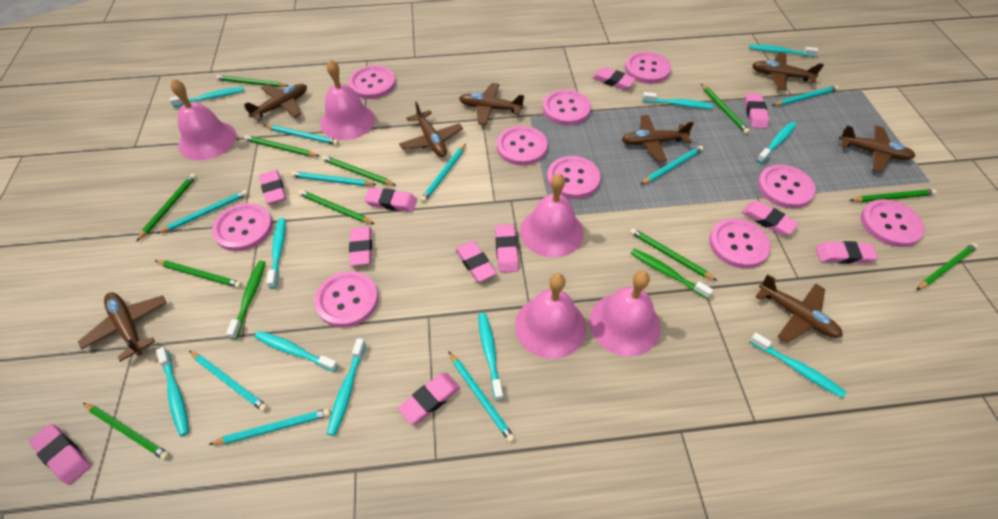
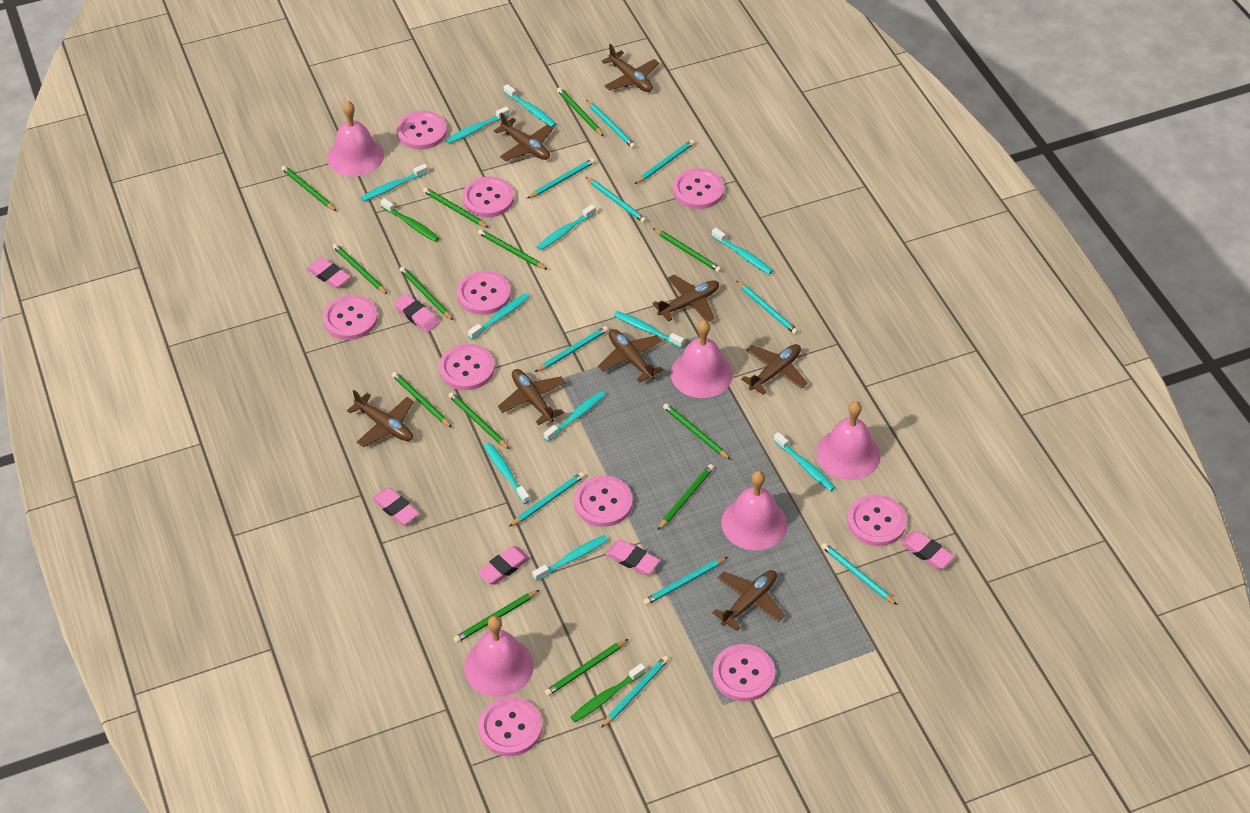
green pencil: [83,403,170,460] [136,173,197,242] [155,260,242,288] [216,75,289,87] [244,135,319,157] [298,190,375,224] [322,155,397,186] [630,228,717,281] [701,84,750,134] [849,189,936,202] [917,243,978,290] = 11 -> [281,165,336,211] [333,244,388,295] [392,372,452,428] [400,266,453,320] [423,187,489,228] [448,392,509,449] [454,590,539,643] [478,229,548,270] [545,639,628,696] [557,87,604,136] [653,228,722,272] [658,464,714,530] [663,403,731,460] = 13
pink eraser: [29,424,91,485] [259,170,286,204] [349,227,372,266] [364,188,417,212] [398,373,460,425] [455,241,497,282] [495,224,519,273] [592,67,636,90] [742,201,799,235] [745,93,769,128] [816,241,878,264] = 11 -> [307,257,351,288] [373,487,419,525] [394,294,439,333] [477,546,530,585] [606,540,660,575] [900,531,954,569] = 6
turquoise pencil: [156,190,248,234] [189,351,268,412] [208,408,331,445] [264,125,339,145] [291,171,377,186] [420,144,466,203] [448,351,515,443] [640,146,703,185] [772,85,839,106] = 9 -> [509,472,585,527] [527,158,595,199] [535,326,608,372] [586,100,636,148] [586,177,647,223] [601,656,669,728] [635,140,694,184] [643,557,727,605] [736,281,798,335] [821,543,897,605] = 10
turquoise toothbrush: [156,347,189,436] [169,87,244,107] [255,331,339,372] [266,218,285,288] [327,338,366,436] [478,313,503,401] [642,92,713,109] [749,45,818,57] [750,333,846,398] [756,122,796,163] = 10 -> [360,164,428,202] [446,106,510,144] [468,293,529,340] [484,442,530,504] [504,84,556,127] [532,535,608,581] [537,204,596,250] [544,391,605,442] [614,311,684,348] [712,228,773,274] [773,432,835,491] = 11

